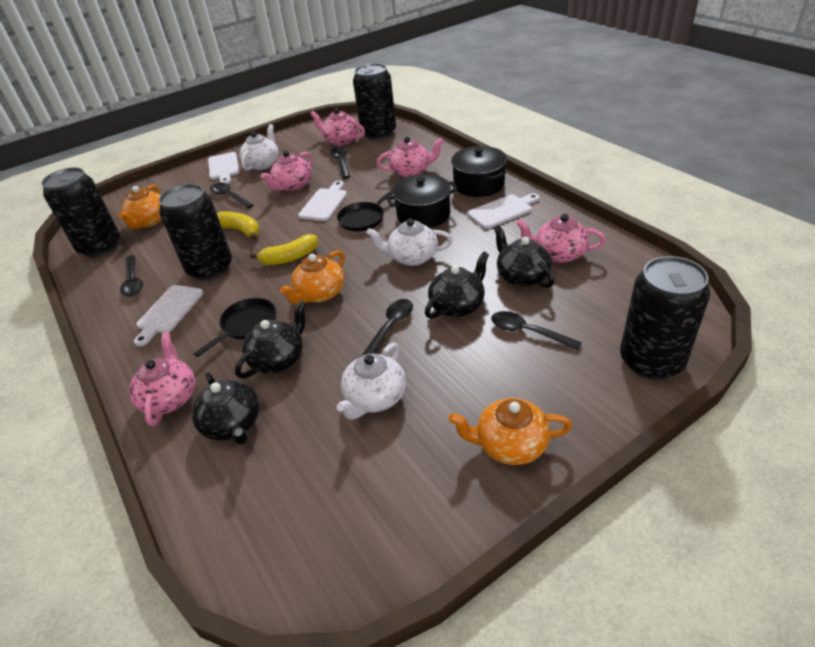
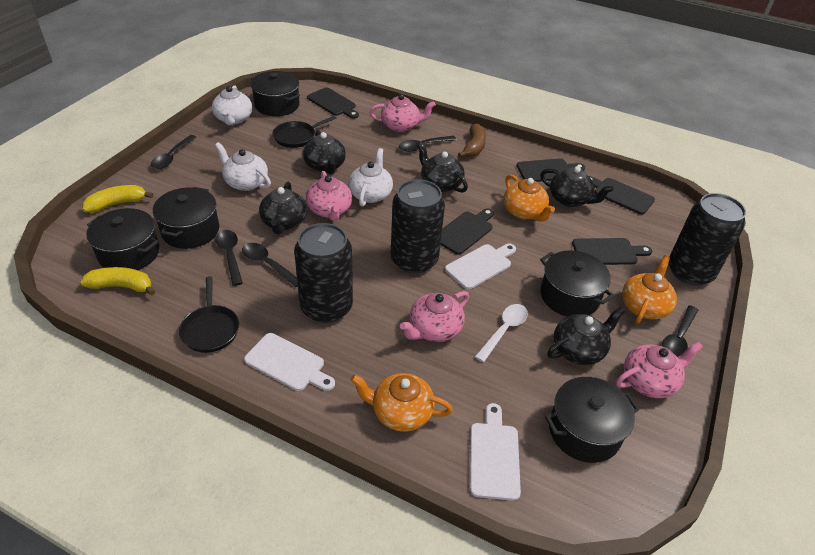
black can: [41,167,120,257] [159,184,232,280] [353,63,396,140] [620,256,711,380] = 4 -> [294,223,353,323] [391,179,445,274] [669,193,746,286] = 3
black cutting board: none = 0 -> [307,88,359,119] [440,208,494,255] [516,158,585,182] [572,238,652,265] [589,176,655,215] = 5
black pot: [386,174,458,228] [451,146,507,197] = 2 -> [86,208,160,270] [153,187,219,249] [250,71,300,116] [540,250,614,317] [545,377,640,463] = 5
black teapot: [192,372,260,445] [235,300,306,378] [425,252,489,319] [494,225,554,288] = 4 -> [259,182,307,234] [303,130,346,174] [417,142,468,193] [540,166,613,207] [547,307,625,365] = 5
brown banana: none = 0 -> [458,123,486,157] = 1
pink teapot: [129,332,195,426] [261,151,312,191] [310,108,365,146] [377,137,444,177] [516,214,606,263] = 5 -> [306,171,352,221] [369,94,436,132] [400,291,469,342] [616,342,703,398] = 4
white cutting board: [134,285,203,347] [208,152,239,184] [298,181,347,221] [468,193,540,229] = 4 -> [244,333,335,391] [445,244,516,289] [470,403,521,501] = 3
white spoon: none = 0 -> [475,304,528,362] = 1

